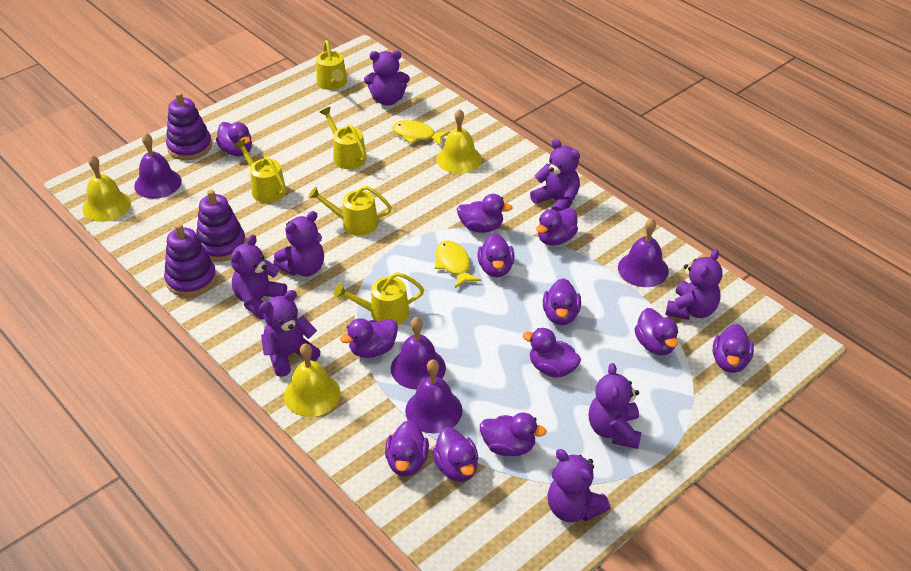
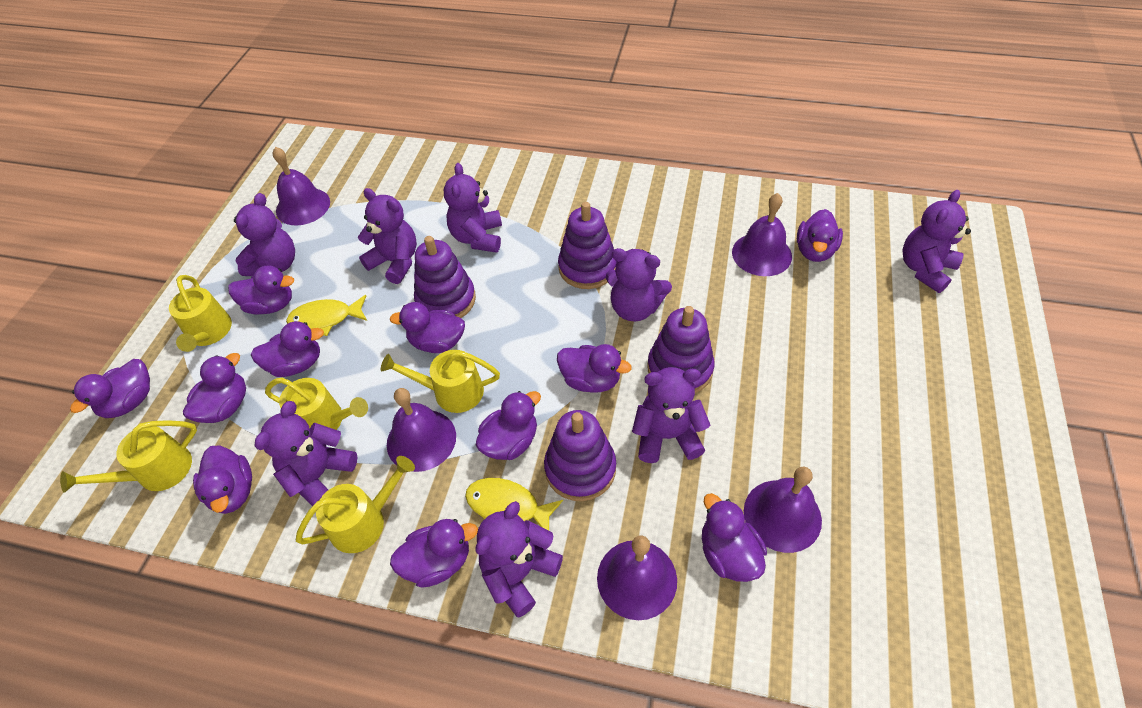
purple bell: [134,133,182,199] [391,317,446,390] [405,359,463,433] [618,218,669,287] = 4 -> [273,147,330,225] [387,388,456,472] [597,535,677,620] [732,193,792,276] [744,467,822,553] = 5
purple duck: [216,122,252,156] [340,318,398,358] [385,420,429,476] [432,427,479,482] [457,194,512,232] [478,233,514,277] [480,412,547,456] [523,328,581,378] [536,208,578,246] [543,278,581,325] [634,308,678,355] [713,324,754,373] = 12 -> [70,359,150,418] [183,353,246,423] [193,446,252,514] [228,265,294,315] [251,321,324,377] [390,302,465,353] [390,519,478,588] [476,391,541,460] [557,344,632,392] [702,493,767,582] [797,209,843,262] = 11
purple stacking toy: [164,223,217,297] [166,92,212,160] [196,190,246,262] = 3 -> [414,236,476,318] [544,410,616,501] [558,202,617,289] [647,306,714,393] = 4
yellow bell: [82,155,131,222] [284,343,341,417] [437,109,482,174] = 3 -> none = 0

